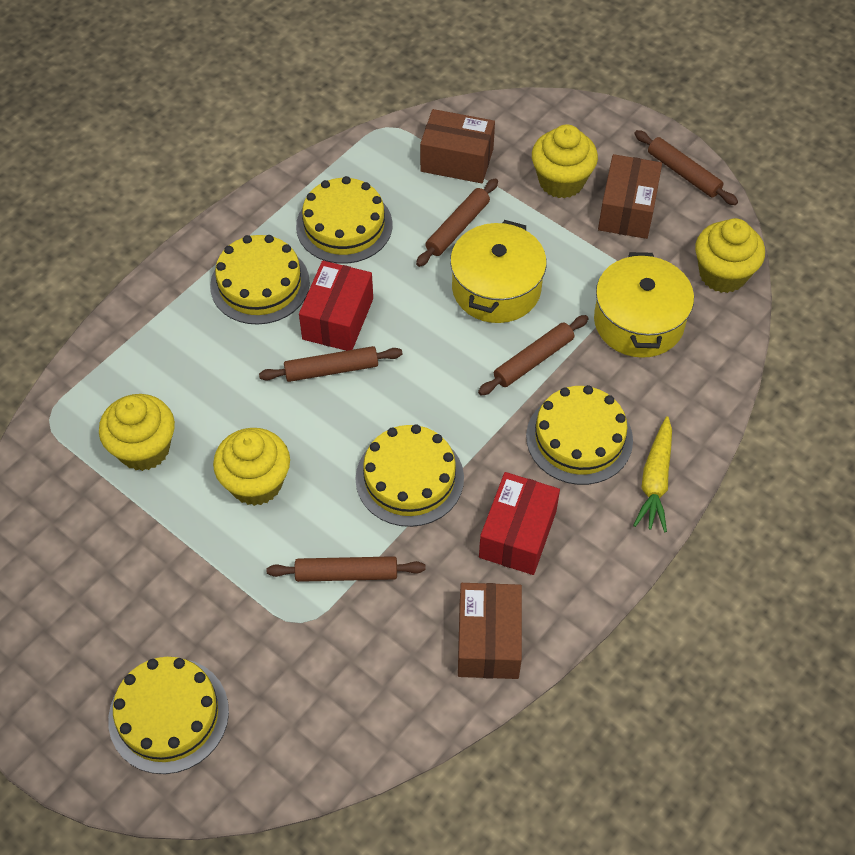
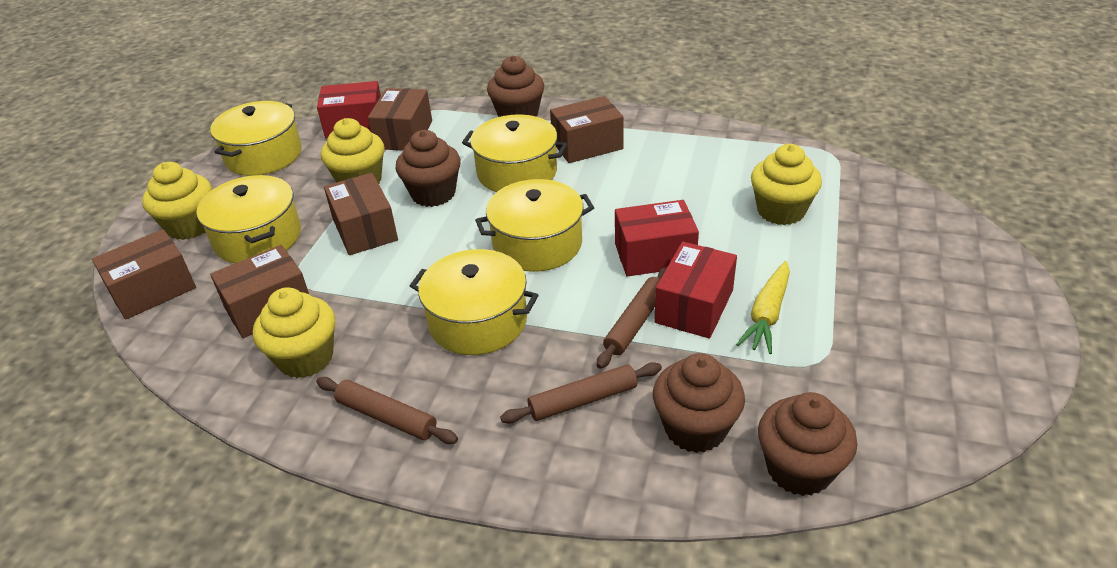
brown box: [420,109,495,183] [458,583,522,679] [598,154,662,239] = 3 -> [92,229,196,320] [210,245,309,338] [324,173,398,255] [368,88,432,151] [550,96,624,163] = 5
brown cupcake: none = 0 -> [396,130,461,207] [487,56,545,117] [653,353,745,453] [758,392,857,496] = 4
brown rolling pin: [259,346,403,382] [267,556,425,582] [416,178,498,267] [478,315,589,396] [634,130,738,205] = 5 -> [316,377,458,444] [500,362,662,424] [597,267,667,369] = 3
red box: [299,261,373,351] [479,472,560,575] = 2 -> [317,81,381,138] [615,200,699,276] [654,242,737,338] = 3
yellow cake: [108,657,229,774] [210,235,310,325] [296,176,393,264] [355,424,464,527] [526,385,633,485] = 5 -> none = 0
yellow pot: [450,220,547,323] [594,252,694,358] = 2 -> [196,175,301,263] [210,101,302,176] [410,249,538,355] [462,114,568,192] [475,179,594,272] = 5

